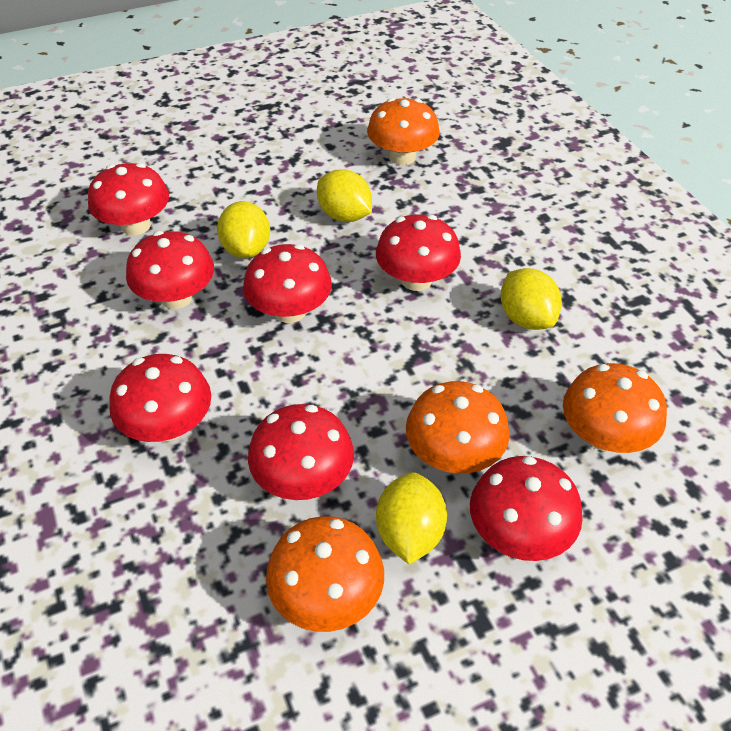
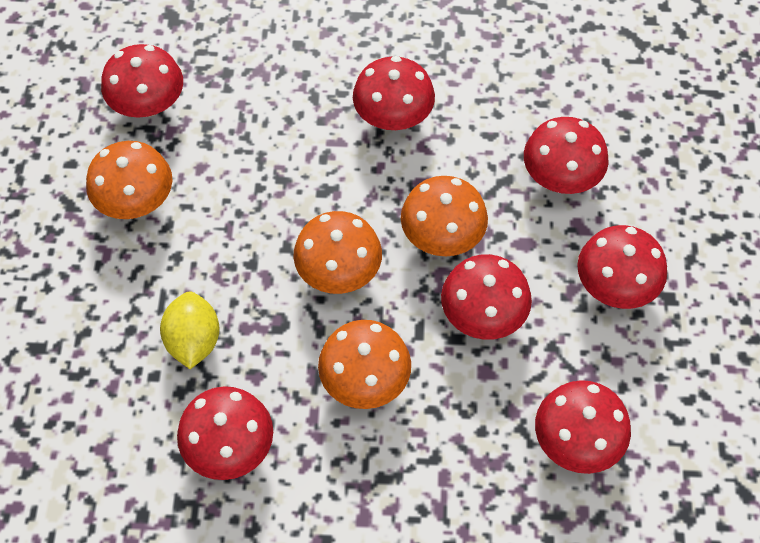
yellow lemon: [217,201,270,258] [317,169,372,222] [376,472,447,565] [501,268,562,330] = 4 -> [160,292,220,369] = 1

